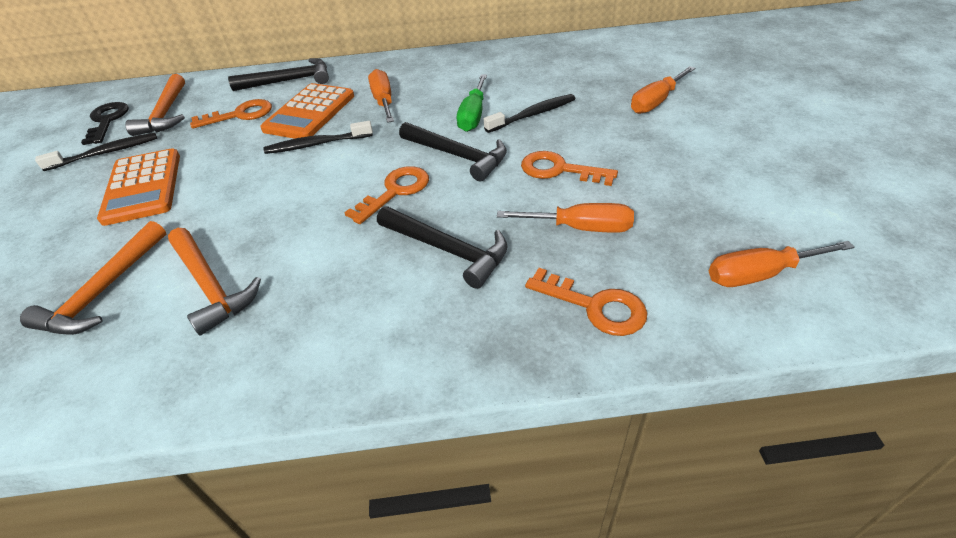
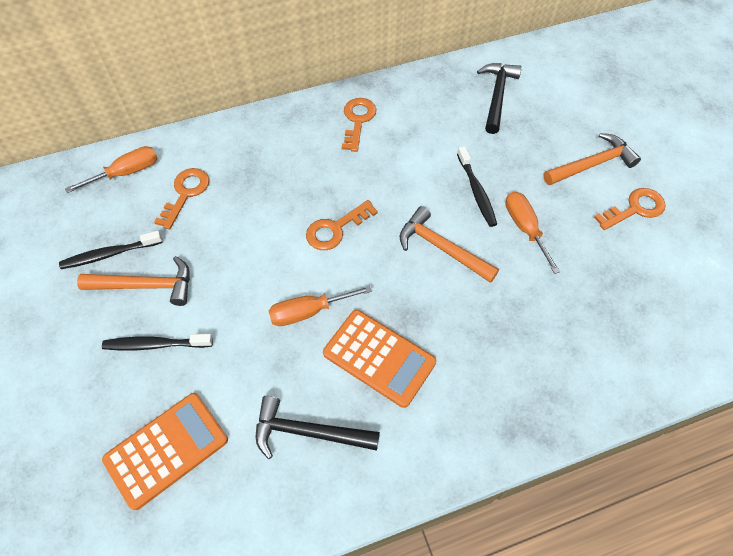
black hammer: [228,58,329,91] [377,206,508,289] [399,122,507,181] = 3 -> [256,396,380,459] [477,63,522,134] = 2
black key: [81,102,129,145] = 1 -> none = 0
green screwdriver: [457,74,487,132] = 1 -> none = 0
orange screwdriver: [368,69,394,123] [497,203,634,233] [631,66,695,114] [709,241,855,287] = 4 -> [65,146,157,193] [269,285,372,326] [505,192,561,274] = 3

